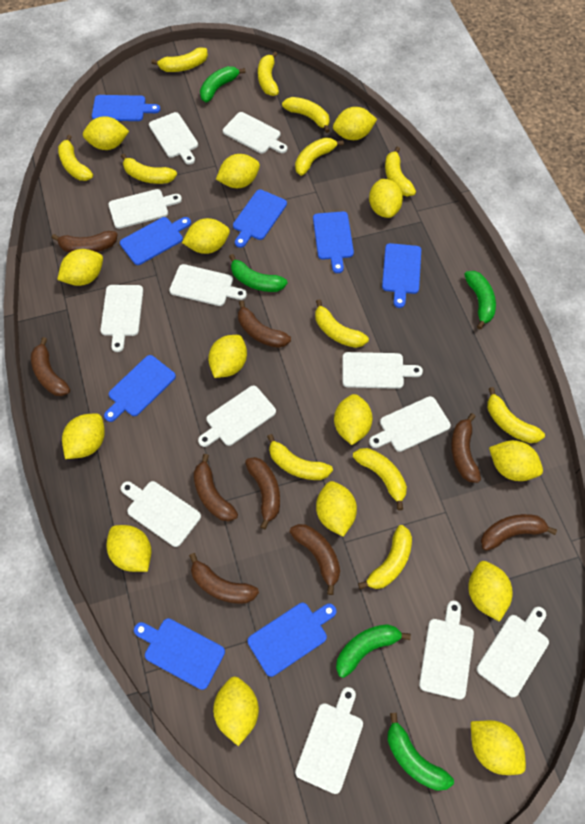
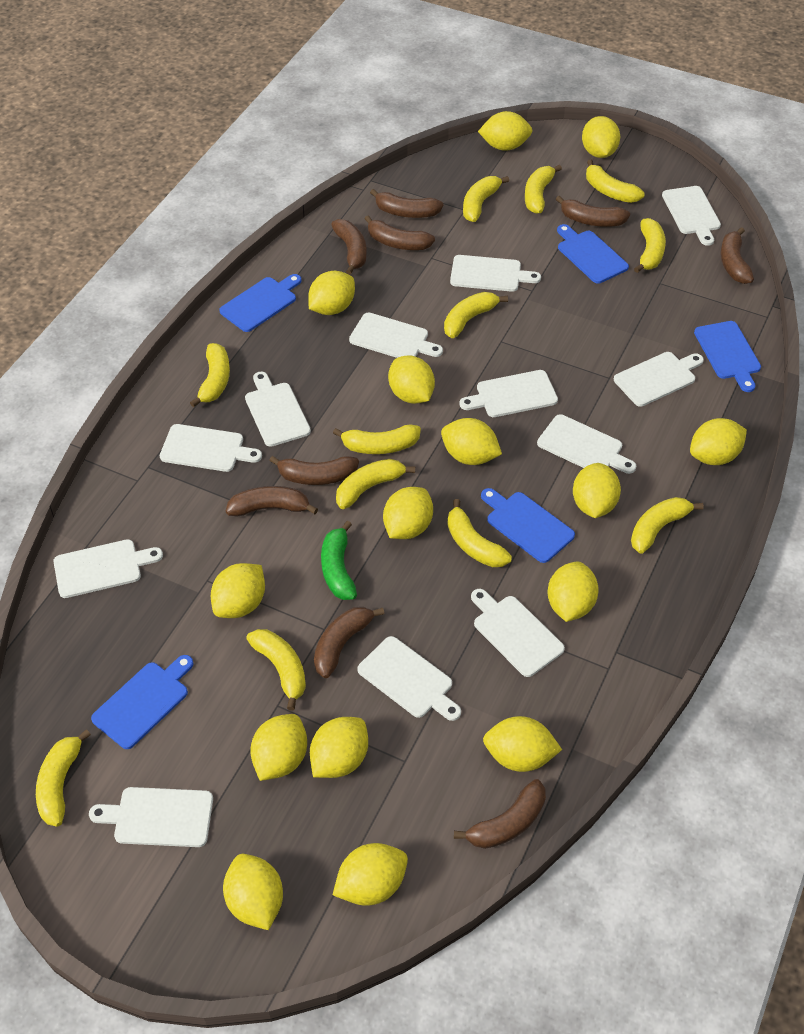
blue cutting board: [92,95,161,121] [104,355,176,422] [120,217,191,265] [134,618,225,690] [233,189,287,248] [247,603,336,677] [313,211,354,273] [382,243,421,308] = 8 -> [91,655,194,749] [219,274,302,332] [481,488,575,563] [557,224,629,284] [694,321,761,392] = 5
green banana: [200,66,246,102] [229,254,287,292] [336,624,411,678] [388,713,454,791] [464,271,496,329] = 5 -> [321,521,357,600] = 1

